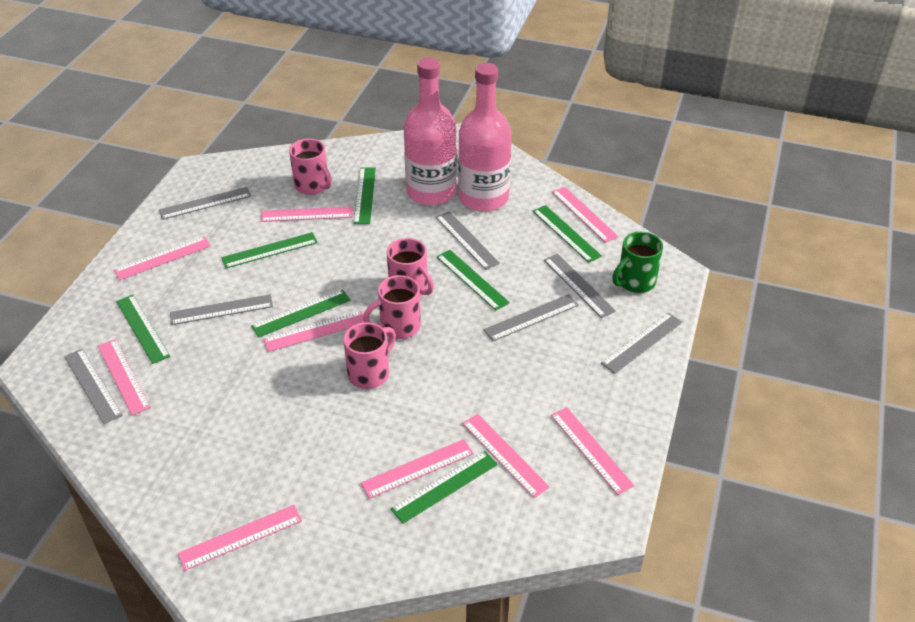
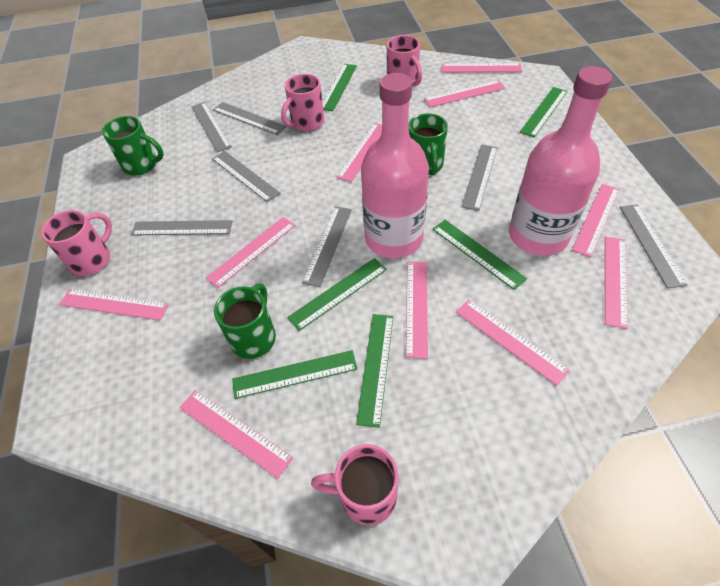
green mug: [612,232,663,293] = 1 -> [102,116,164,176] [214,283,276,359] [409,113,448,175] = 3
green ruler: [116,295,170,364] [221,232,318,268] [251,289,351,338] [353,167,376,224] [391,451,498,524] [436,250,510,310] [533,205,602,263] = 7 -> [232,350,358,399] [287,258,387,331] [323,64,357,111] [356,314,393,428] [433,220,527,290] [520,87,568,138] = 6
pink ruler: [98,339,151,416] [114,236,211,280] [178,505,302,571] [261,206,353,222] [263,311,365,352] [361,439,474,499] [462,414,550,498] [551,407,634,495] [552,187,618,243] = 9 -> [59,289,169,320] [179,390,293,479] [206,217,296,288] [336,123,382,182] [406,262,428,359] [424,80,505,107] [442,63,522,72] [456,299,570,386] [572,184,620,257] [605,236,628,329] = 10

